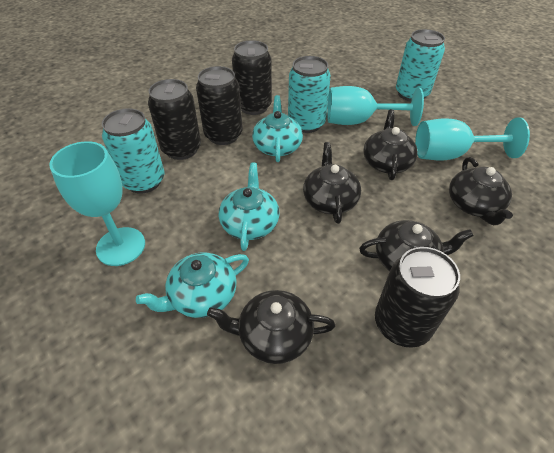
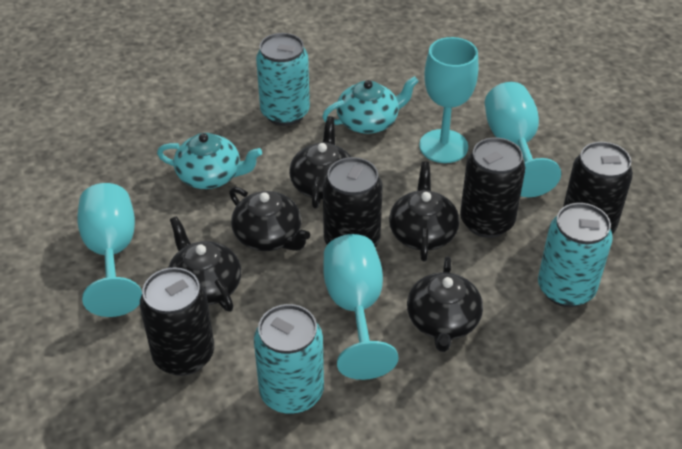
turquoise goblet: [49,141,145,266] [327,86,424,126] [415,117,530,160] = 3 -> [77,183,142,317] [324,234,398,380] [419,37,478,163] [485,82,561,197] = 4
turquoise teapot: [136,253,249,318] [219,162,280,251] [252,95,303,162] = 3 -> [157,133,262,189] [322,76,419,134] = 2

